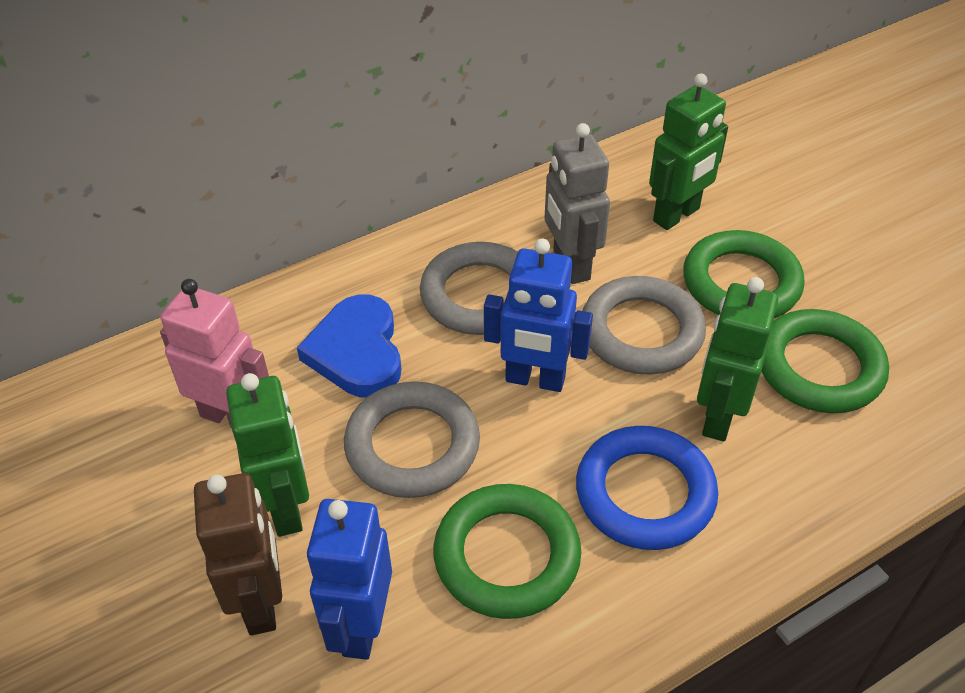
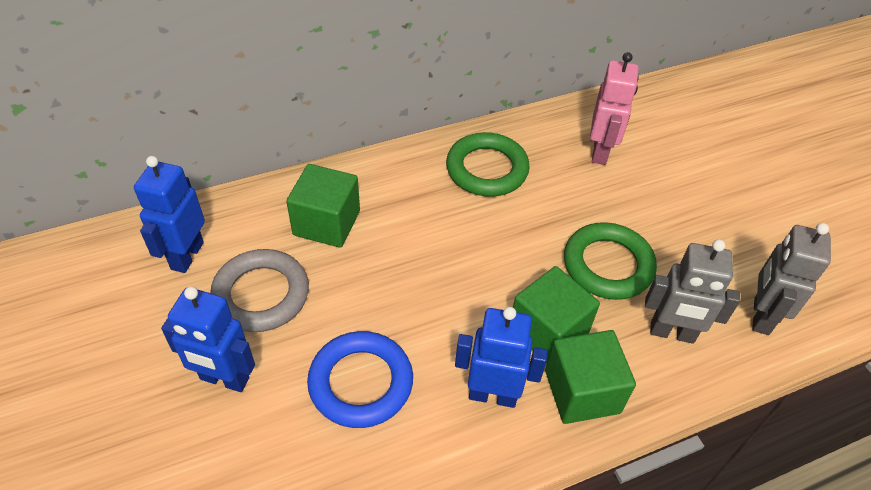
blue heart: [297,295,402,398] = 1 -> none = 0
blue robot: [307,499,392,660] [484,239,593,392] = 2 -> [134,156,205,273] [161,286,255,392] [455,307,548,408] = 3
brown robot: [194,473,282,635] = 1 -> none = 0
green cube: none = 0 -> [286,164,360,248] [513,266,600,364] [545,330,636,424] = 3
green ring: [434,484,581,619] [683,230,805,318] [761,309,889,413] = 3 -> [446,132,530,197] [564,222,657,300] = 2
green robot: [226,373,309,537] [649,73,728,230] [697,277,778,441] = 3 -> none = 0
grey ring: [344,381,480,498] [420,242,518,335] [583,276,706,375] = 3 -> [210,249,309,332] = 1
grey robot: [544,123,610,284] = 1 -> [645,239,740,344] [752,223,831,335] = 2

